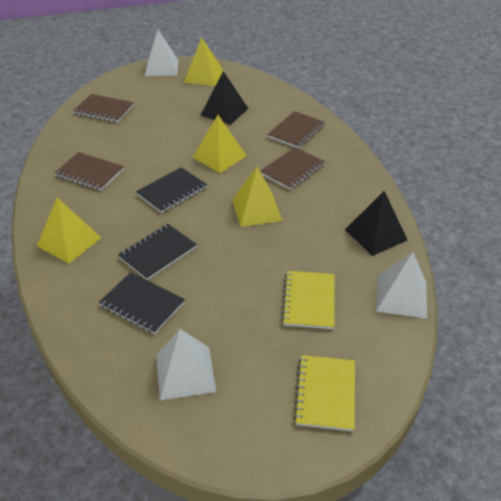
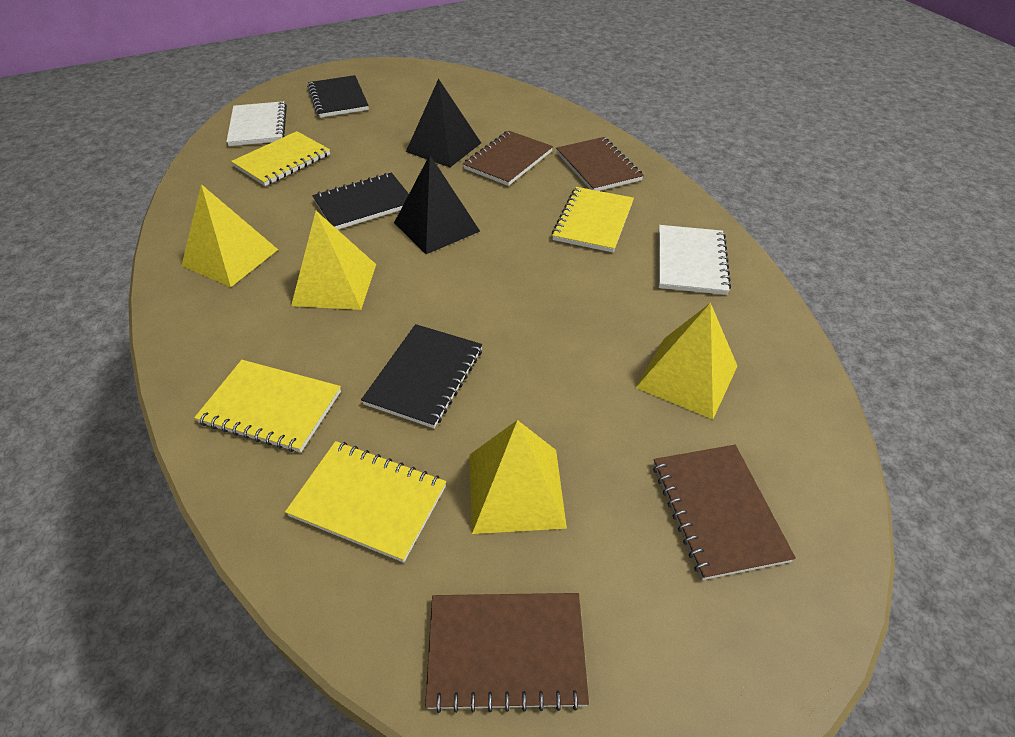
white notebook: none = 0 -> [226,101,287,146] [658,225,731,295] = 2
white pyramid: [145,30,179,76] [156,329,216,400] [376,252,427,319] = 3 -> none = 0
yellow notebook: [282,271,335,329] [294,355,355,431] = 2 -> [194,360,341,453] [231,131,330,186] [285,441,446,563] [552,187,634,253] = 4

